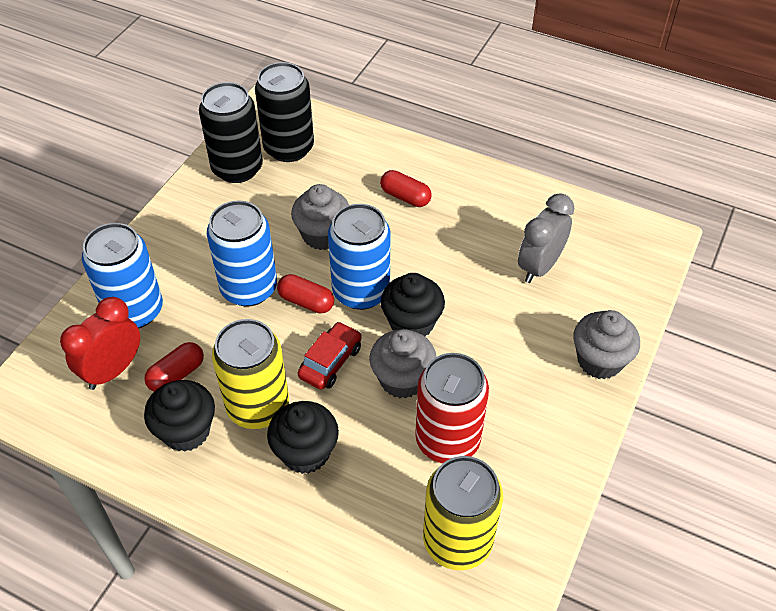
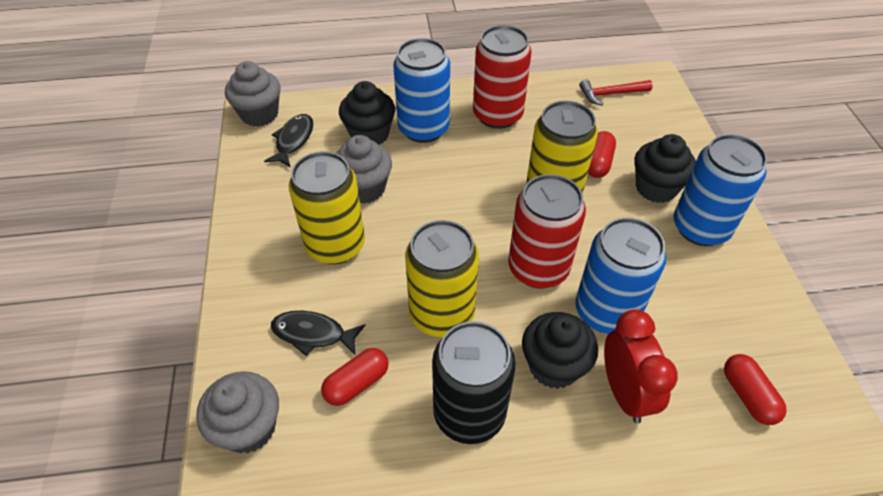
black can: [199,82,263,183] [255,62,314,162] = 2 -> [432,321,516,444] = 1
black fish: none = 0 -> [264,114,313,167] [271,311,366,356] = 2
grey clock: [518,193,574,283] = 1 -> none = 0
red can: [415,353,489,463] = 1 -> [473,25,532,129] [508,174,586,288] = 2
red car: [298,321,362,390] = 1 -> none = 0
red hammer: none = 0 -> [579,79,653,106] = 1
yellow can: [212,319,289,429] [423,456,503,570] = 2 -> [289,151,365,264] [405,220,479,337] [526,101,598,194] = 3

